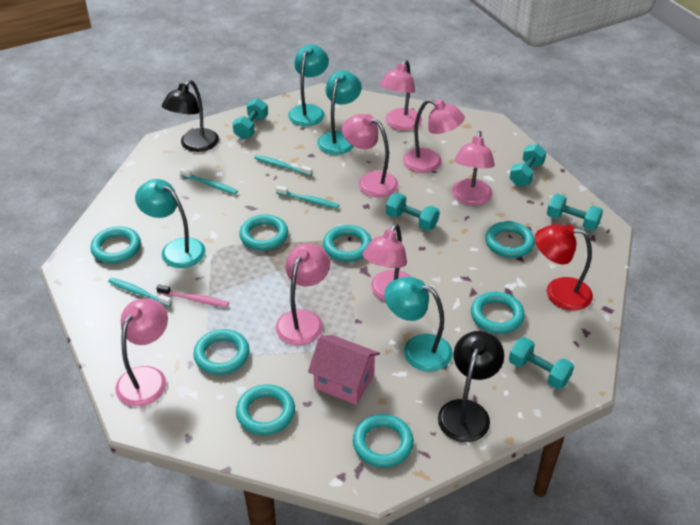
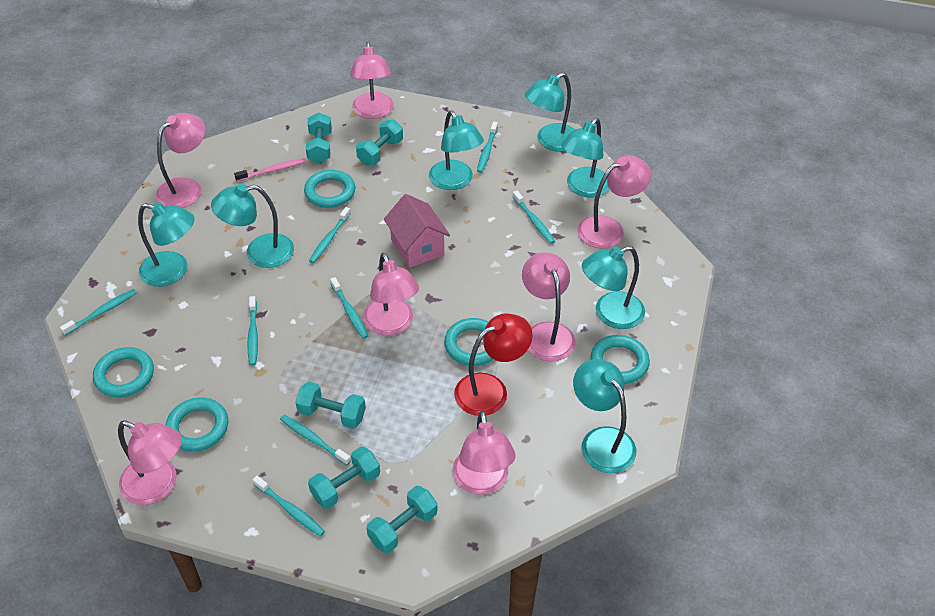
black lamp: [162,80,219,152] [438,331,504,442] = 2 -> none = 0
turquoise lamp: [135,179,205,268] [288,44,329,126] [317,70,361,155] [384,277,453,372] = 4 -> [138,203,195,287] [211,184,294,268] [429,110,484,190] [525,73,575,152] [561,118,609,198] [573,359,636,473] [582,246,645,329] = 7
turquoise ring: [90,226,141,263] [193,329,250,375] [236,384,295,435] [239,214,288,250] [323,225,372,262] [353,414,414,468] [471,292,525,334] [485,221,535,258] = 8 -> [93,347,154,397] [166,397,228,451] [304,170,355,208] [444,318,493,366] [591,335,650,384] = 5
turquoise toothbrush: [108,278,172,307] [180,168,238,194] [254,155,312,176] [276,186,339,209] = 4 -> [60,289,137,336] [247,296,258,366] [253,476,325,537] [280,415,351,465] [309,207,351,263] [330,277,368,339] [477,122,498,173] [513,191,555,244] = 8

